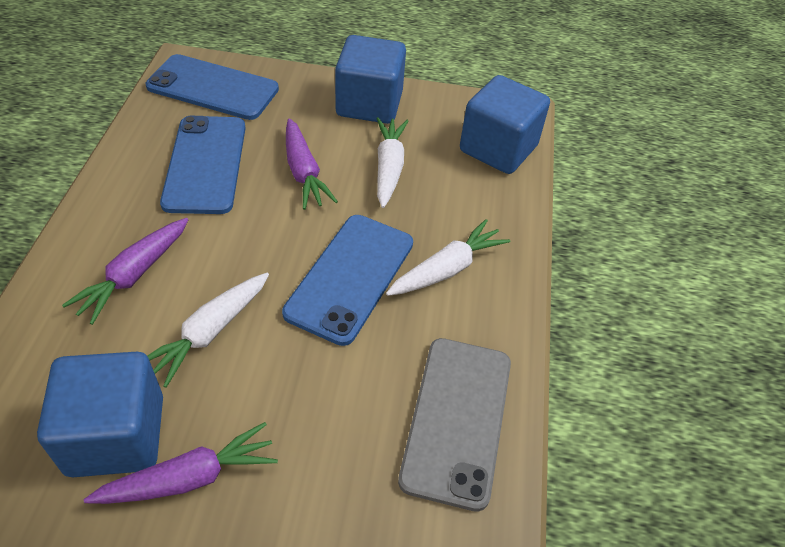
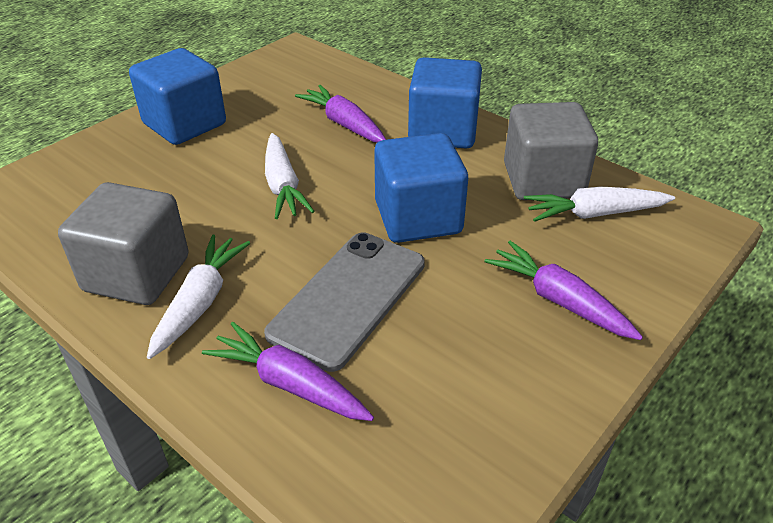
blue phone: [146,54,279,120] [160,116,246,214] [282,215,413,346] = 3 -> none = 0
grey cube: none = 0 -> [58,182,189,305] [504,102,598,200] = 2

